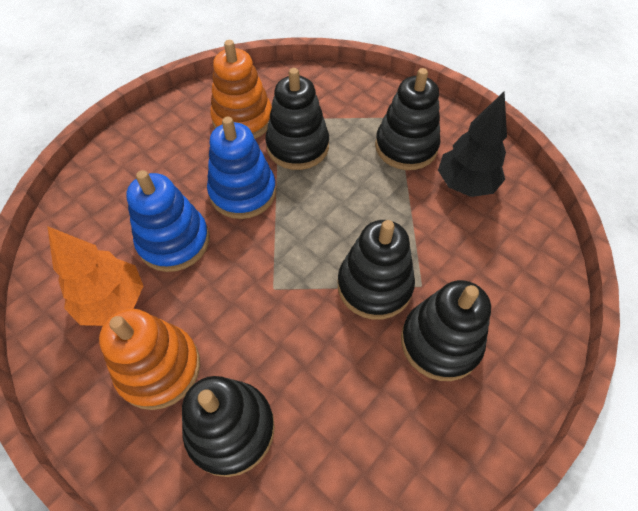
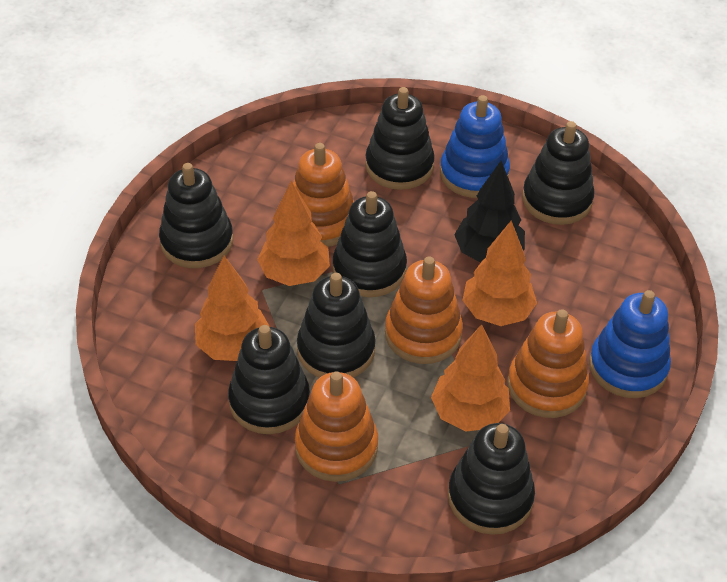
black stacking toy: [182,376,275,477] [265,68,329,170] [338,220,415,320] [375,68,440,170] [401,280,491,381] = 5 -> [159,163,233,268] [228,325,310,434] [297,273,376,378] [333,191,407,297] [365,87,435,190] [448,423,535,535] [522,121,595,225] = 7
orange stacking toy: [99,309,200,410] [210,40,272,139] = 2 -> [293,143,354,247] [295,371,378,482] [385,256,463,364] [507,309,589,418] = 4
orange tree: [47,226,143,326] = 1 -> [195,256,270,361] [257,181,330,286] [431,324,510,432] [462,221,537,326] = 4

